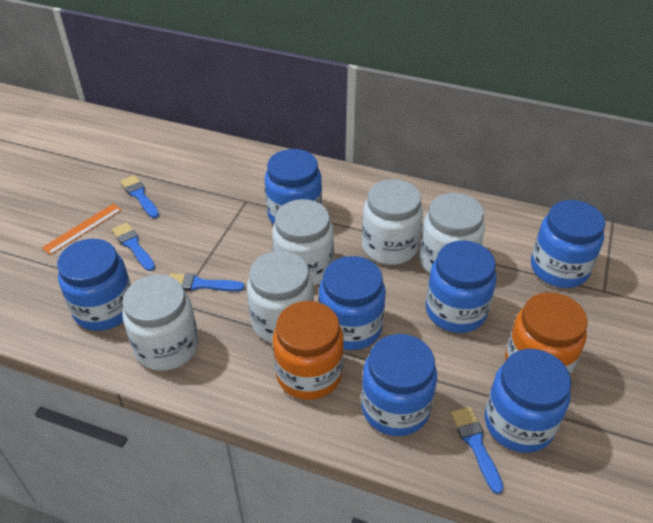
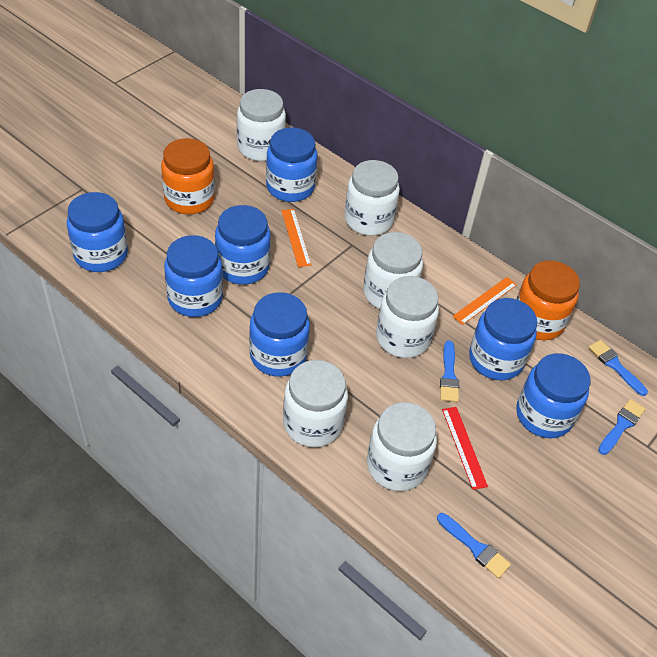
orange ruler: [42,204,122,255] = 1 -> [281,209,311,267] [452,277,517,325] = 2
red ruler: none = 0 -> [442,407,488,490] = 1
white jar: [122,275,199,371] [247,251,314,343] [272,199,334,286] [362,179,423,265] [419,193,485,273] = 5 -> [237,89,286,161] [283,360,348,448] [344,160,400,236] [363,232,423,309] [367,402,437,491] [376,276,439,358] = 6

